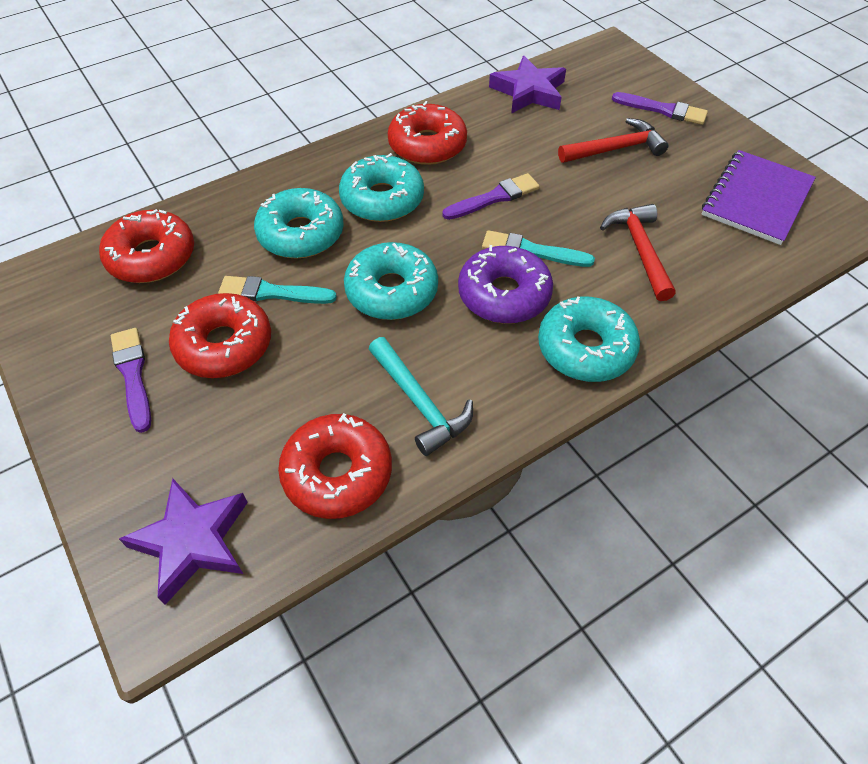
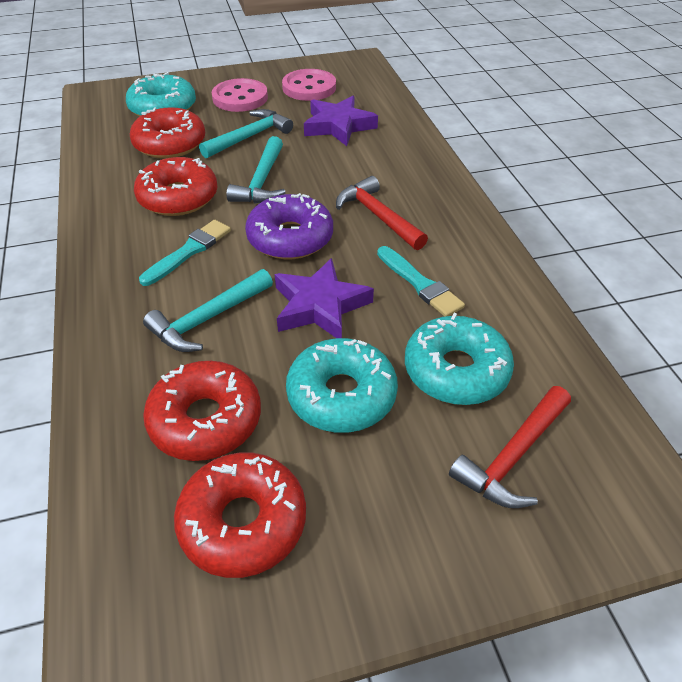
pink button: none = 0 -> [212,78,268,112] [282,69,336,101] = 2
purple brush: [111,328,151,433] [442,173,540,220] [612,92,708,125] = 3 -> none = 0
purple notebook: [701,150,816,245] = 1 -> none = 0
turquoise donut: [254,188,344,259] [339,153,424,222] [344,242,438,320] [538,296,640,382] = 4 -> [126,72,196,117] [286,338,398,433] [405,313,514,405] = 3
turquoise hammer: [369,337,473,456] = 1 -> [143,269,273,352] [199,109,293,158] [226,136,286,204] = 3

